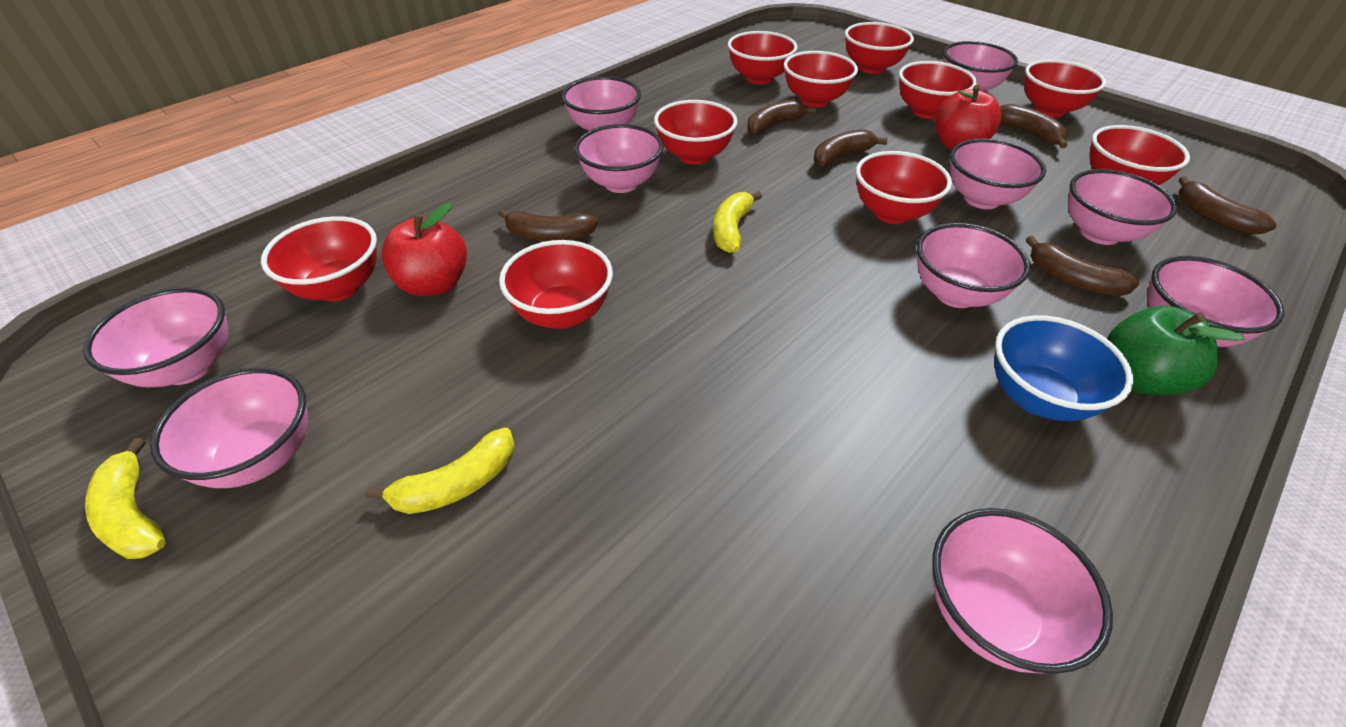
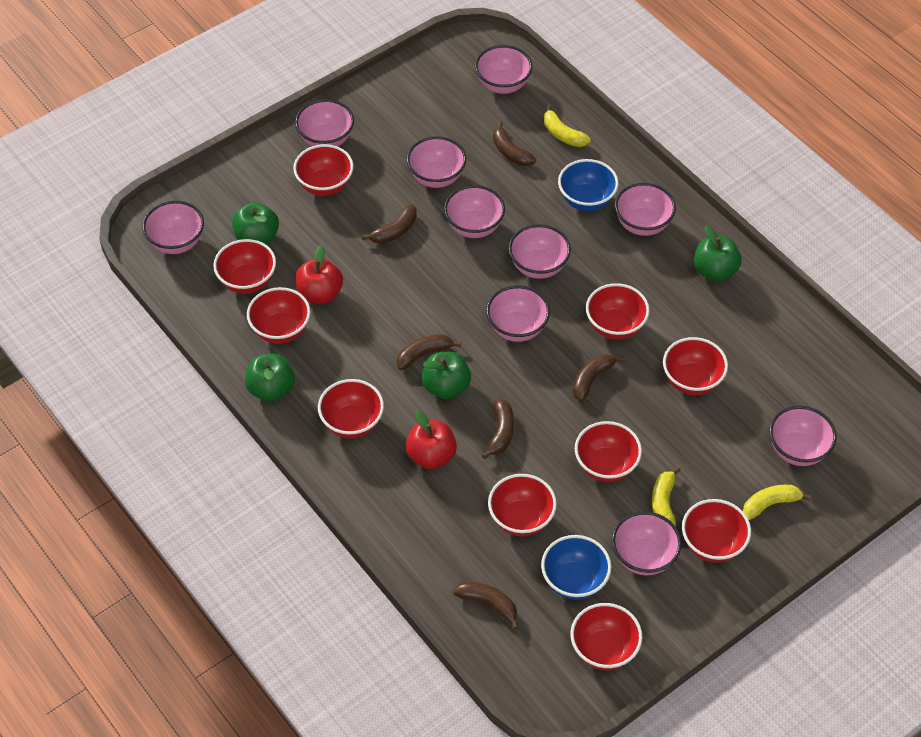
blue bowl: [994,315,1133,421] = 1 -> [541,535,611,600] [558,159,618,211] = 2
green apple: [1107,306,1245,395] = 1 -> [232,202,279,245] [245,353,295,401] [421,351,471,399] [694,226,742,282] = 4

